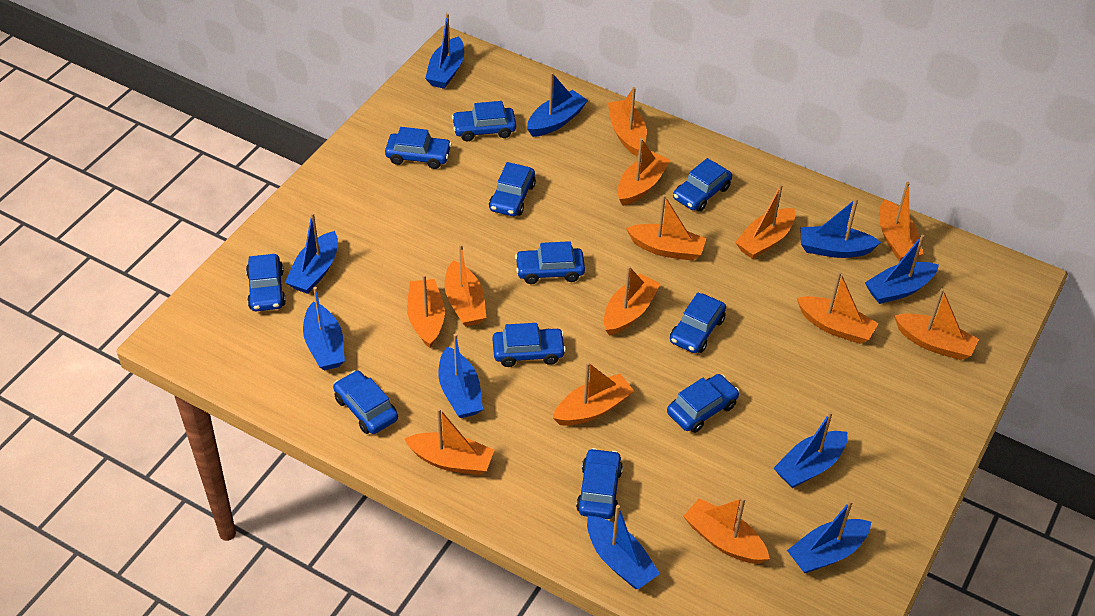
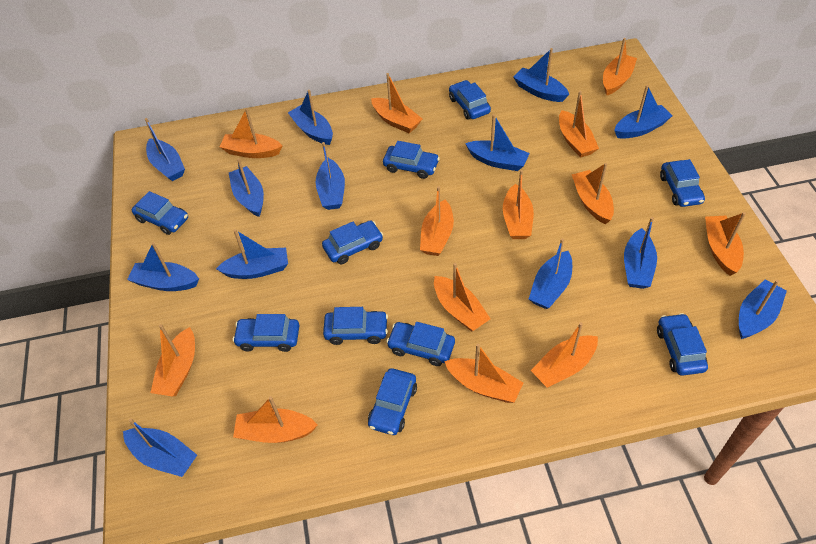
blue boat: [285,212,338,294] [303,287,345,370] [425,13,464,89] [438,333,483,418] [527,72,588,137] [587,505,660,589] [774,411,847,488] [787,500,871,573] [800,198,881,258] [865,235,939,304] = 10 -> [123,418,197,477] [127,242,199,291] [145,118,185,181] [216,229,288,279] [229,158,264,217] [288,90,333,145] [316,142,345,210] [465,114,530,171] [513,48,569,102] [529,239,572,309] [614,85,673,139] [624,217,657,289] [739,280,787,339] = 13
blue car: [246,254,286,311] [333,370,398,434] [385,127,452,169] [452,101,516,141] [489,162,536,216] [492,323,566,367] [515,241,585,284] [576,448,623,519] [667,374,739,433] [670,293,726,353] [673,158,732,212] = 11 -> [132,191,188,235] [233,314,299,352] [322,220,383,264] [323,307,388,345] [368,368,417,435] [383,141,440,179] [386,322,455,366] [449,80,491,120] [657,313,708,376] [660,159,705,207] = 10

